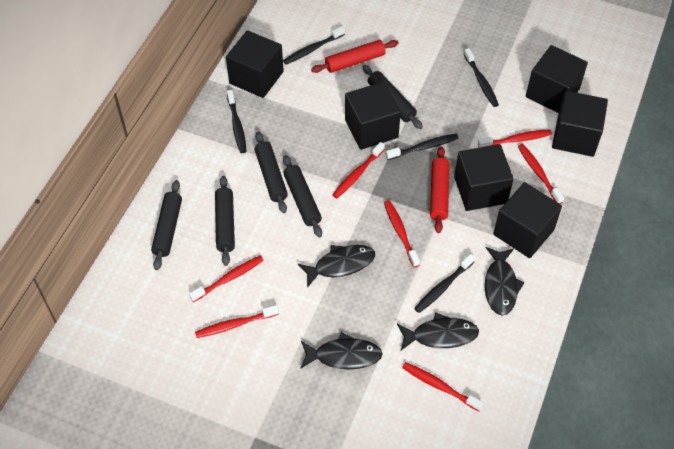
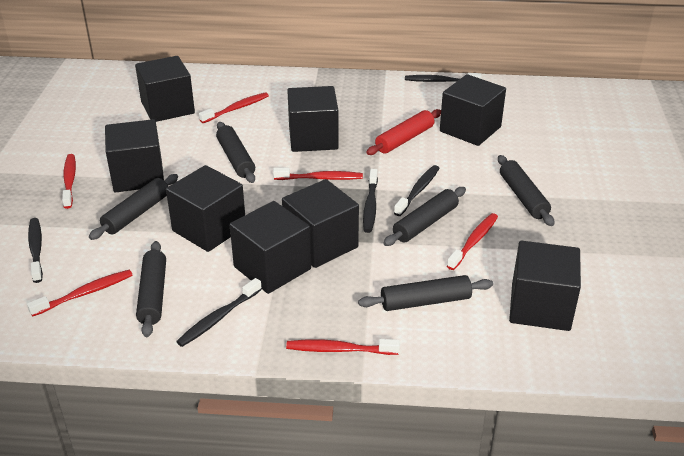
black cube: [226,30,284,98] [345,82,401,150] [454,144,514,211] [493,182,562,258] [526,45,588,113] [552,91,608,157] = 6 -> [105,119,164,192] [135,56,195,122] [166,165,245,252] [230,201,311,294] [282,179,359,268] [287,86,339,152] [440,74,506,146] [509,241,581,331] = 8
black fish: [298,245,375,288] [301,332,383,370] [397,313,479,350] [485,247,525,315] = 4 -> none = 0
black rolling pin: [151,180,182,270] [215,176,235,266] [255,132,288,213] [283,155,322,237] [362,65,423,129] = 5 -> [89,174,178,240] [136,241,166,337] [216,122,255,183] [358,275,493,311] [383,187,466,246] [498,155,554,226] = 6
red rolling pin: [311,40,399,73] [430,147,450,233] = 2 -> [366,109,441,155] = 1
red toothbrush: [189,256,264,302] [195,305,279,338] [332,142,385,198] [384,200,420,267] [402,362,484,411] [478,129,552,148] [518,144,564,204] = 7 -> [27,270,132,317] [62,154,76,209] [199,92,269,123] [273,168,363,180] [286,339,400,355] [447,213,498,270] = 6

